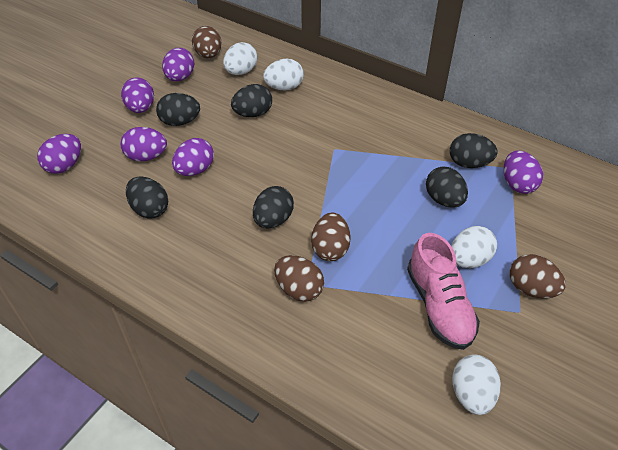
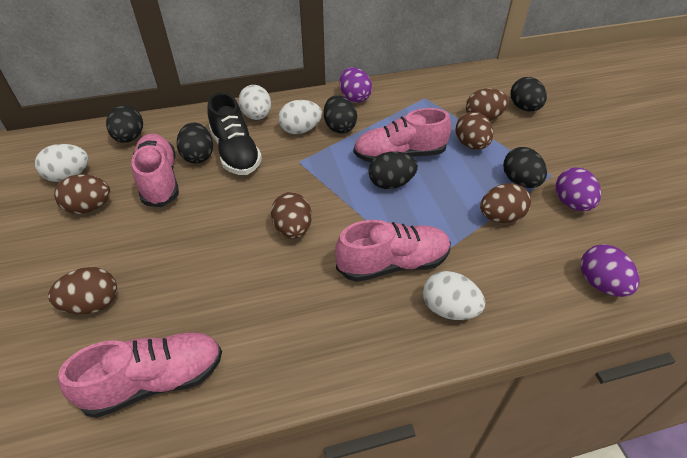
black shoe: none = 0 -> [207,92,262,175] = 1
brown egg: [192,26,222,58] [274,255,324,302] [311,213,351,261] [510,254,566,299] = 4 -> [48,267,117,314] [54,175,110,214] [271,192,312,239] [455,112,493,150] [466,88,509,121] [480,183,531,223] = 6
pink shoe: [407,233,480,350] = 1 -> [58,332,222,418] [131,134,179,207] [335,220,451,282] [353,108,451,163] = 4
purple egg: [37,134,81,174] [120,127,167,161] [121,77,154,113] [162,48,194,81] [172,138,214,176] [504,150,543,194] = 6 -> [340,67,372,103] [556,167,601,211] [581,244,639,297] = 3

